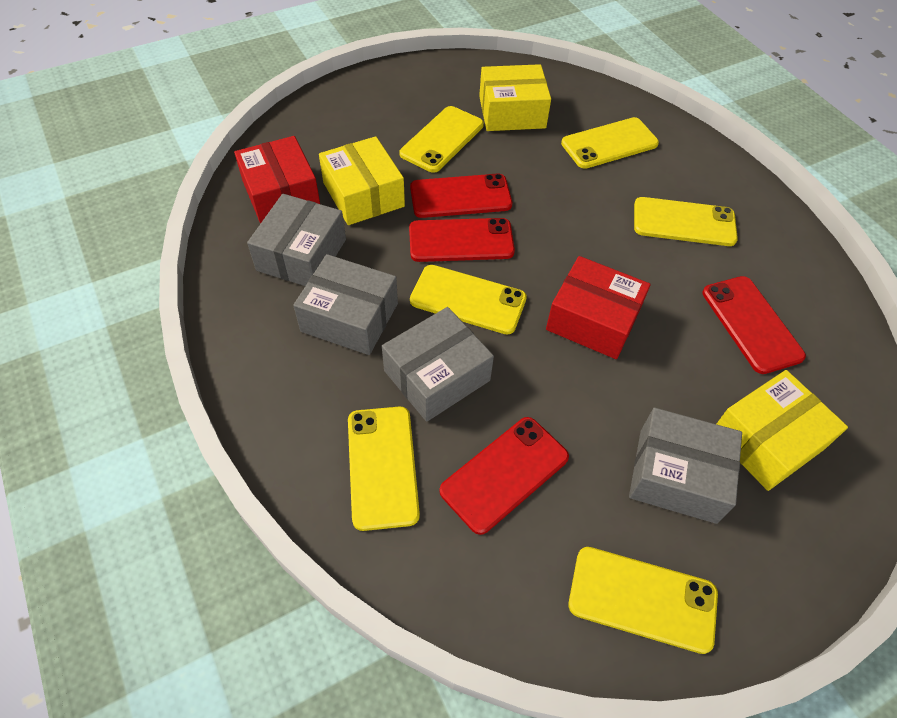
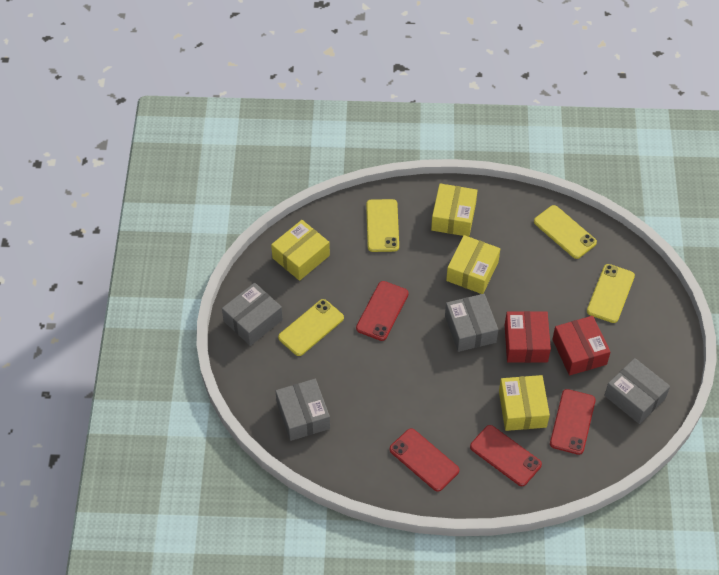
yellow box: [319,136,405,225] [479,64,551,131] [717,370,848,491] = 3 -> [271,220,330,281] [431,184,478,237] [446,235,500,294] [499,375,550,431] = 4
yellow phone: [348,406,420,531] [400,106,484,173] [410,265,527,335] [561,117,659,169] [569,547,718,654] [634,197,738,246] = 6 -> [278,299,344,356] [366,199,399,252] [534,205,597,259] [587,264,635,323] = 4

